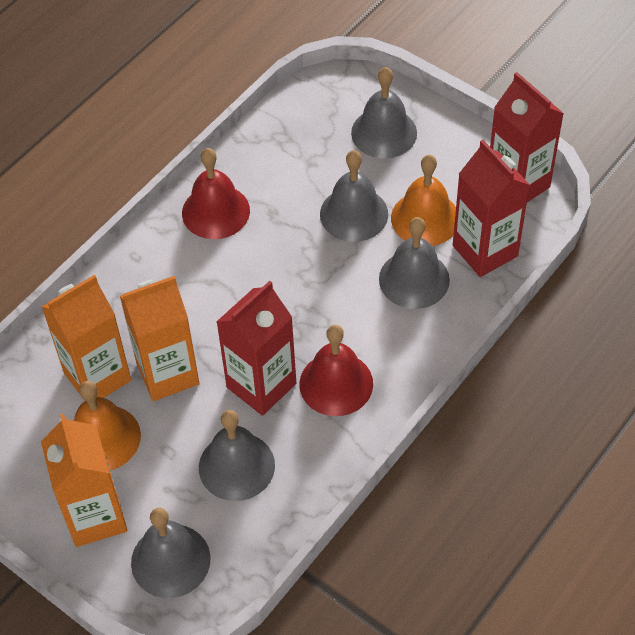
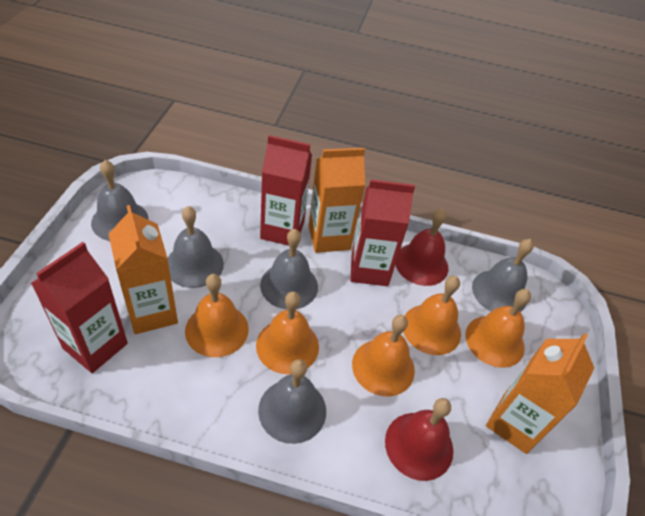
orange bell: [74,381,141,470] [391,155,456,246] = 2 -> [185,274,249,357] [256,292,319,374] [352,315,415,397] [403,276,461,355] [465,289,531,368] = 5

